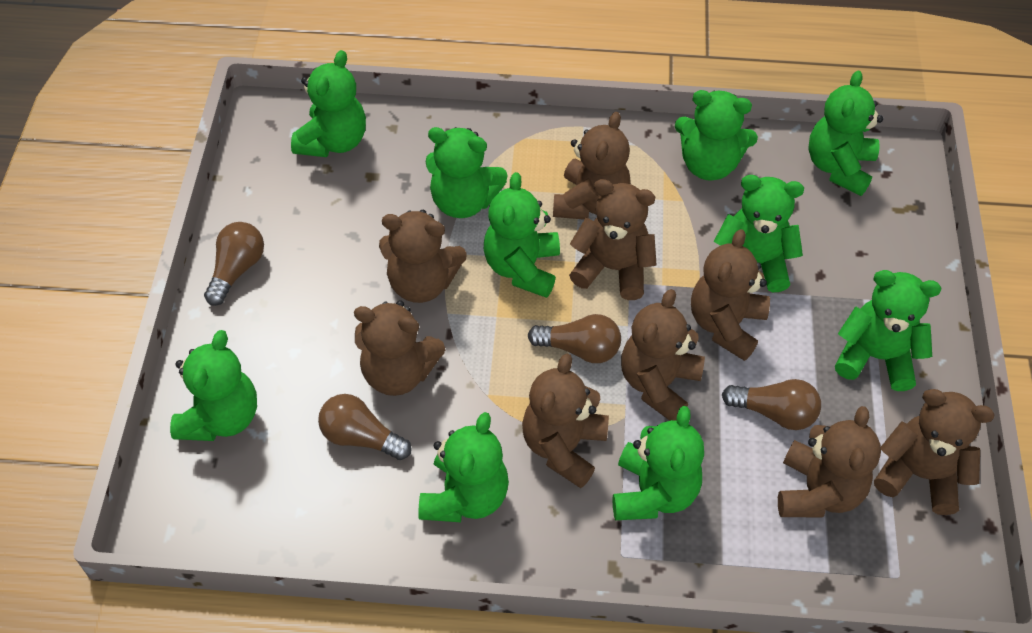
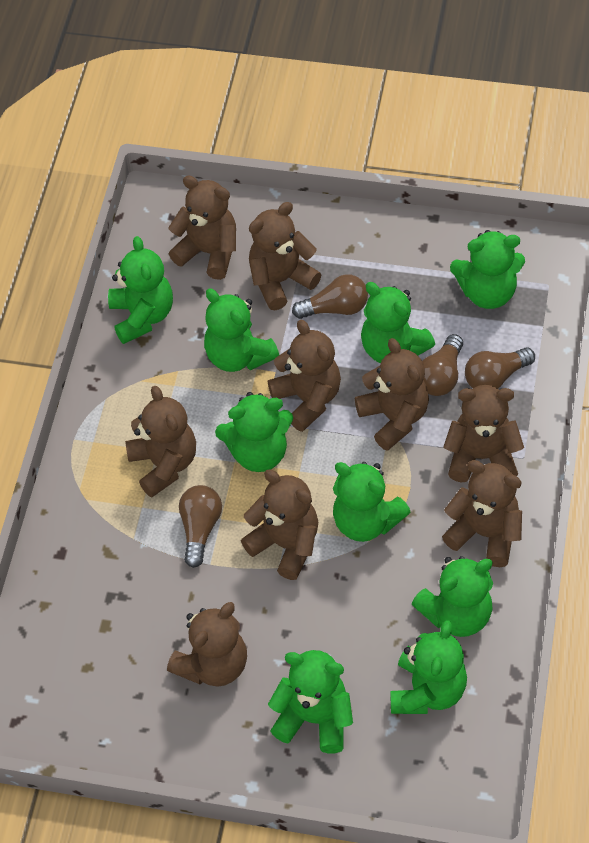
green teddy bear: [170,330,257,441] [291,50,366,157] [418,412,509,522] [426,127,508,218] [484,172,560,298] [612,406,704,520] [675,90,758,181] [714,175,804,292] [808,71,883,196] [835,270,941,391] = 10 -> [108,236,173,344] [204,288,279,372] [215,392,293,472] [268,650,353,754] [333,462,411,542] [361,282,435,363] [390,620,467,714] [412,556,493,637] [450,230,525,309] = 9

